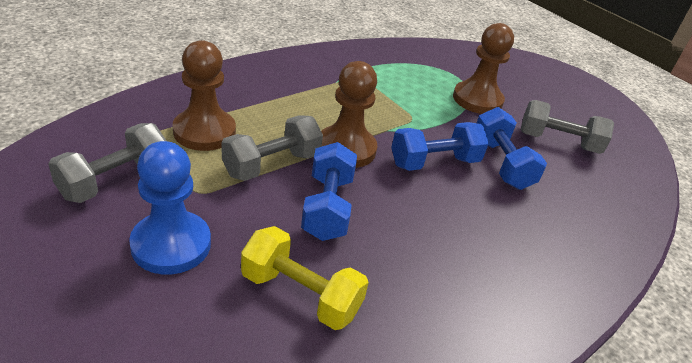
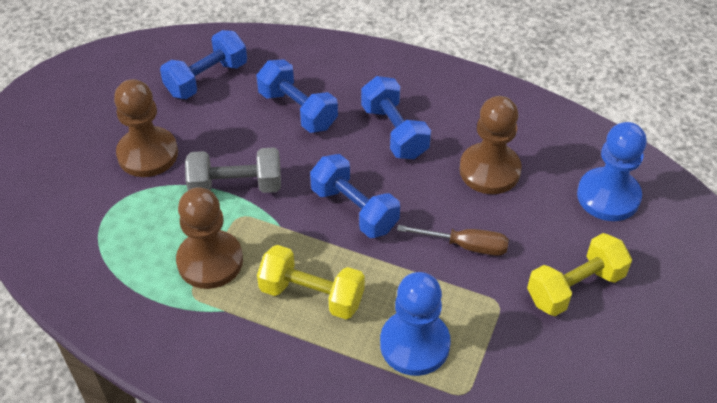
blue dumbbell: [301,142,357,241] [391,122,489,171] [477,107,547,190] = 3 -> [160,30,247,99] [256,59,338,133] [310,154,400,238] [361,76,431,159] = 4
blue pawn: [129,141,211,274] = 1 -> [380,272,451,376] [577,122,647,221] = 2
brown screwdriver: none = 0 -> [397,225,509,256] = 1
grey dumbbell: [48,123,167,203] [222,115,323,181] [520,100,614,154] = 3 -> [185,147,281,193] = 1
yellow dumbbell: [241,226,369,330] = 1 -> [257,245,365,319] [527,233,632,316] = 2

